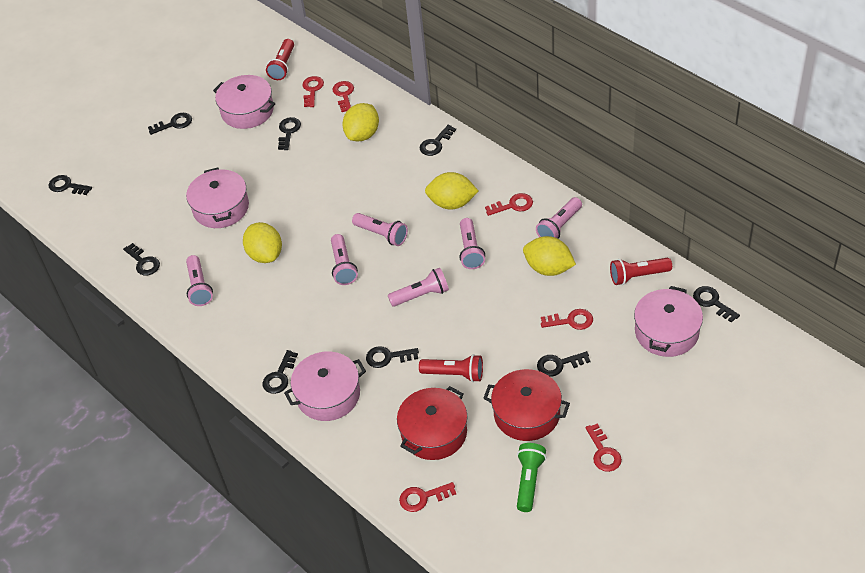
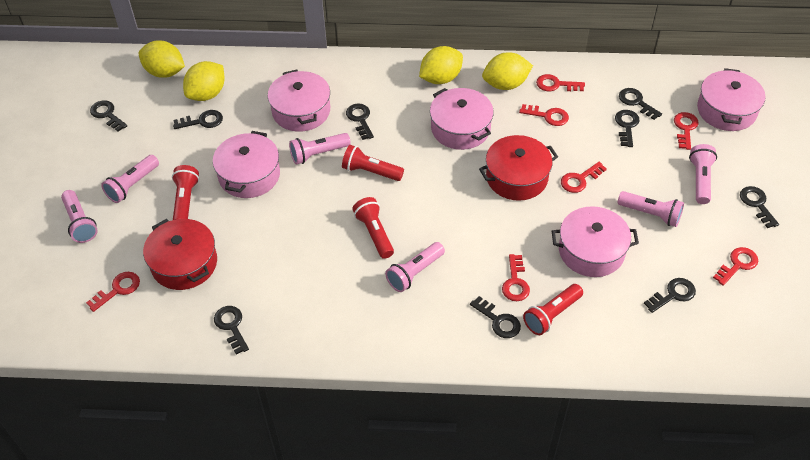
green flashlight: [517,443,546,512] = 1 -> none = 0
pink pot: [186,168,249,228] [213,75,276,129] [284,351,366,421] [634,286,703,357] = 4 -> [213,131,280,198] [268,69,330,132] [430,88,494,150] [552,206,639,277] [697,68,766,131] = 5
red flashlight: [266,39,294,80] [419,354,483,382] [610,258,672,285] = 3 -> [172,165,199,220] [342,145,404,181] [352,197,394,259] [523,284,583,335] = 4
red key: [303,76,324,107] [332,81,354,112] [399,482,456,512] [485,193,533,216] [541,309,593,330] [585,423,622,472] = 6 -> [86,272,140,312] [502,254,530,301] [519,104,569,126] [536,74,585,91] [561,162,607,193] [674,112,699,150] [713,247,758,286] = 7

